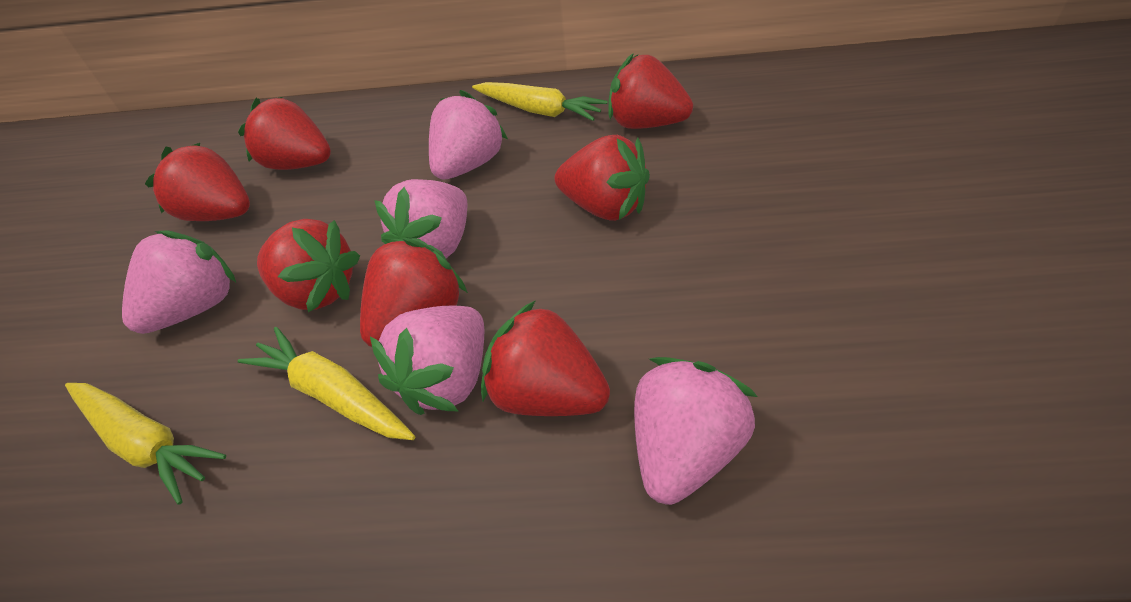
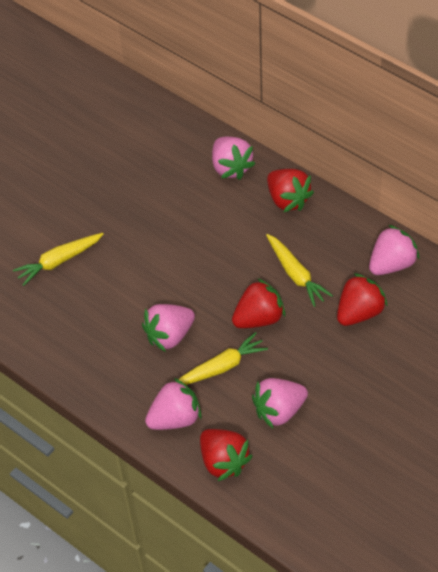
red strawberry: [145,143,250,221] [238,97,331,170] [257,219,360,313] [360,238,468,347] [481,300,610,416] [555,135,650,221] [608,53,693,129] = 7 -> [200,429,252,481] [232,279,285,328] [267,169,314,212] [337,273,388,326] = 4

